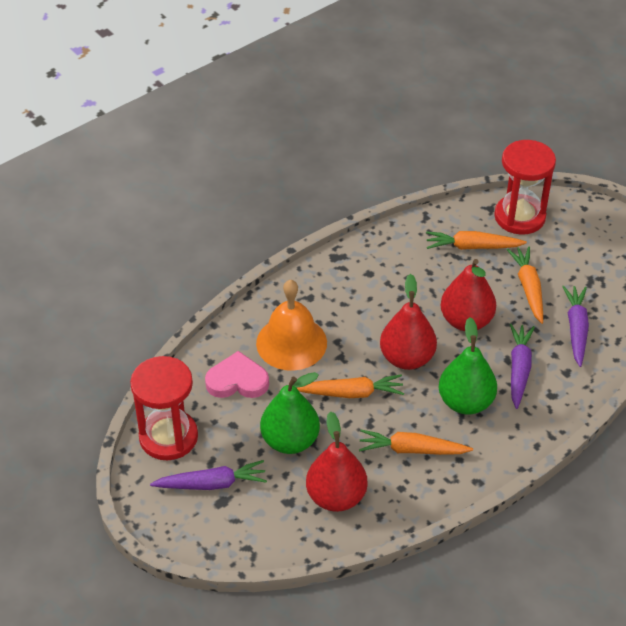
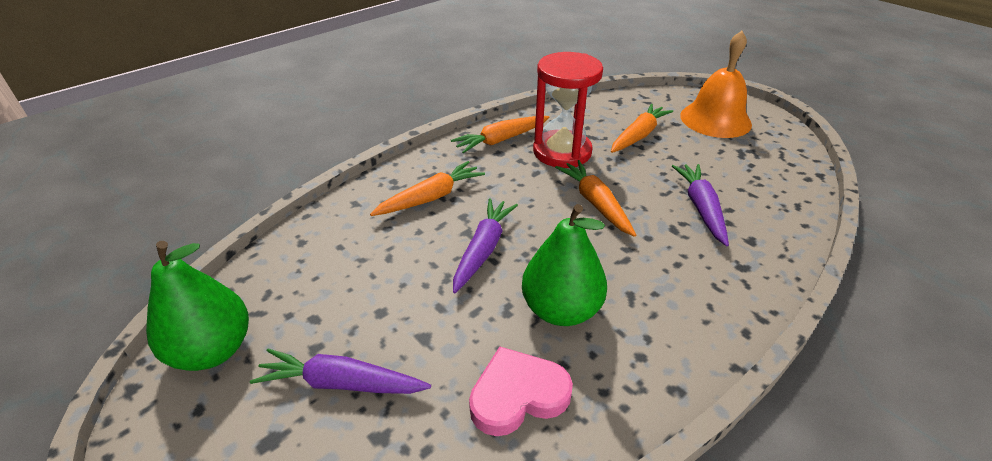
red hourglass: [130,356,198,460] [494,140,556,235] = 2 -> [533,52,603,168] = 1
red pear: [306,412,367,512] [380,274,437,370] [441,259,496,331] = 3 -> none = 0

